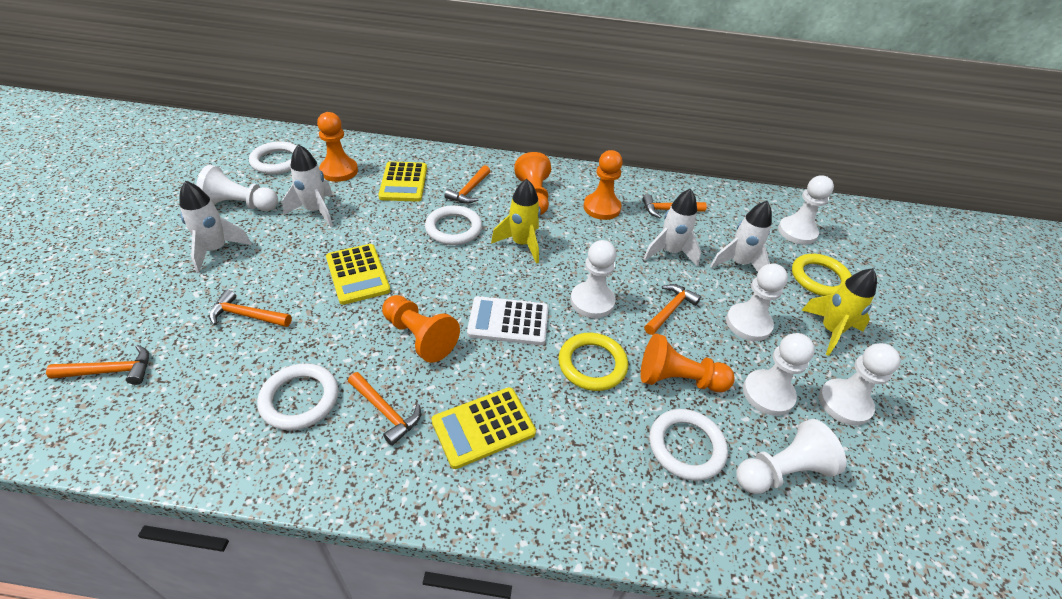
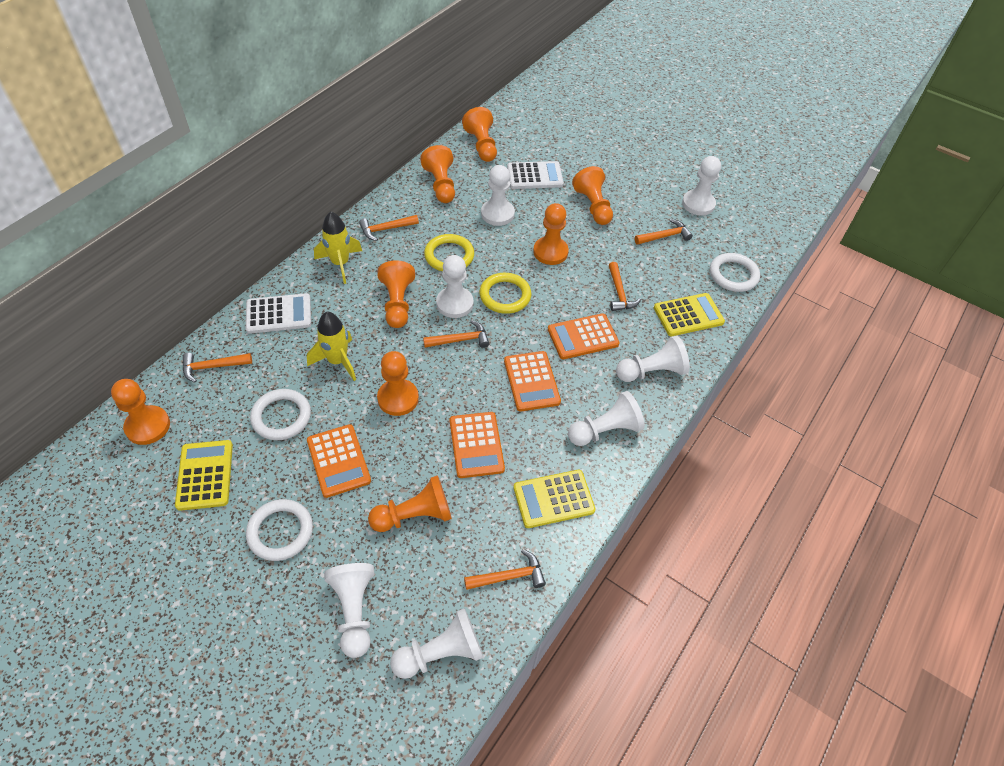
orange calculator: none = 0 -> [307,424,371,498] [450,412,505,478] [504,351,561,411] [548,313,620,359] = 4
orange pawn: [317,112,358,182] [382,295,460,363] [514,152,551,215] [583,150,623,220] [641,334,735,392] = 5 -> [111,379,170,445] [368,475,452,532] [377,351,419,416] [378,261,415,328] [420,145,455,203] [462,107,497,162] [533,203,569,265] [572,166,613,225] = 8
white calculator: [467,296,548,345] = 1 -> [246,293,311,334] [507,161,564,189] = 2
white ring: [249,141,297,174] [257,363,338,430] [425,205,482,245] [649,409,728,481] = 4 -> [246,499,313,561] [250,389,311,440] [710,253,760,292] = 3
white rocket: [179,181,252,273] [282,144,333,227] [643,189,701,267] [710,201,772,271] = 4 -> none = 0

